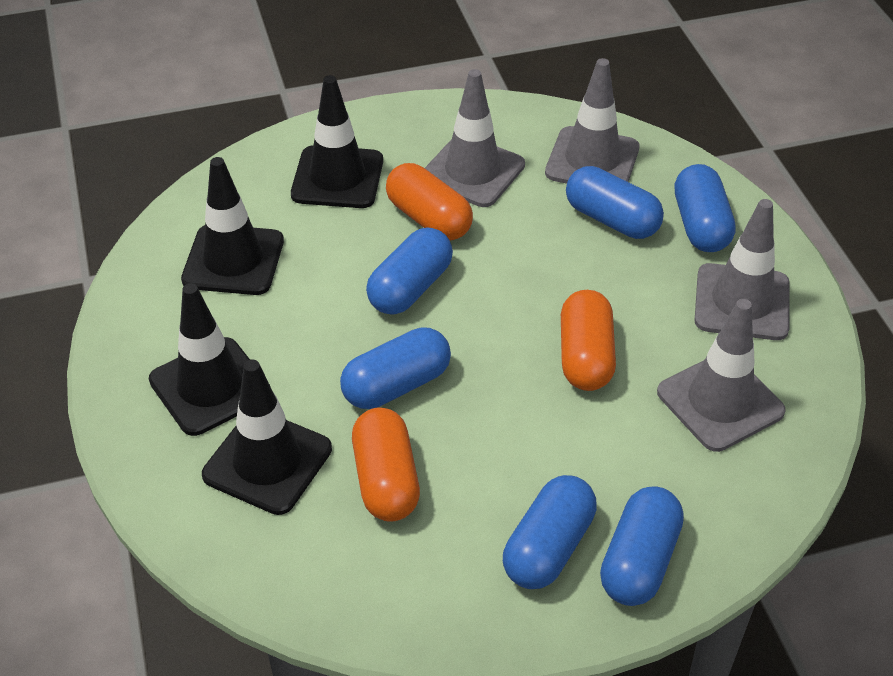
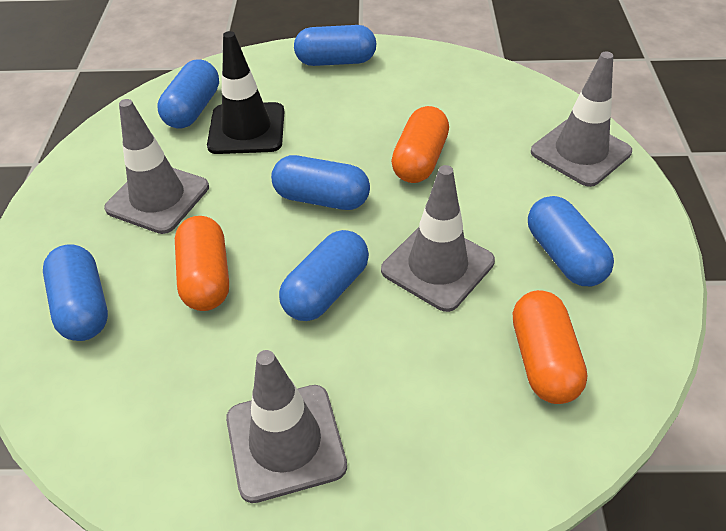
black traffic cone: [149,283,270,436] [181,157,284,295] [202,360,332,515] [291,75,383,208] = 4 -> [207,31,284,154] = 1

